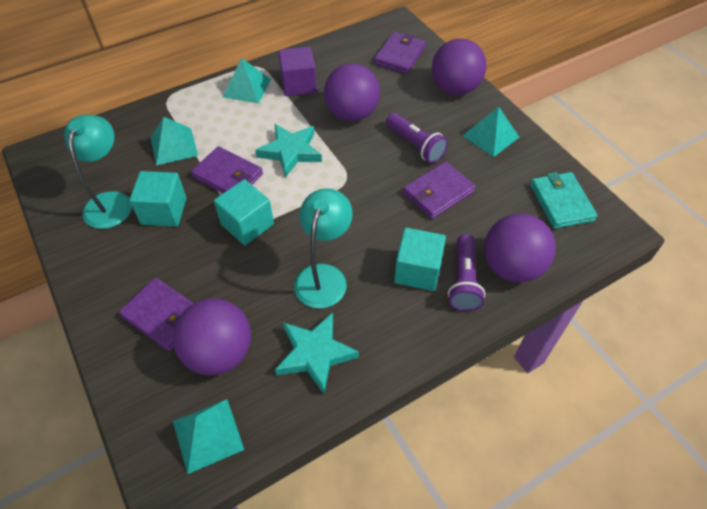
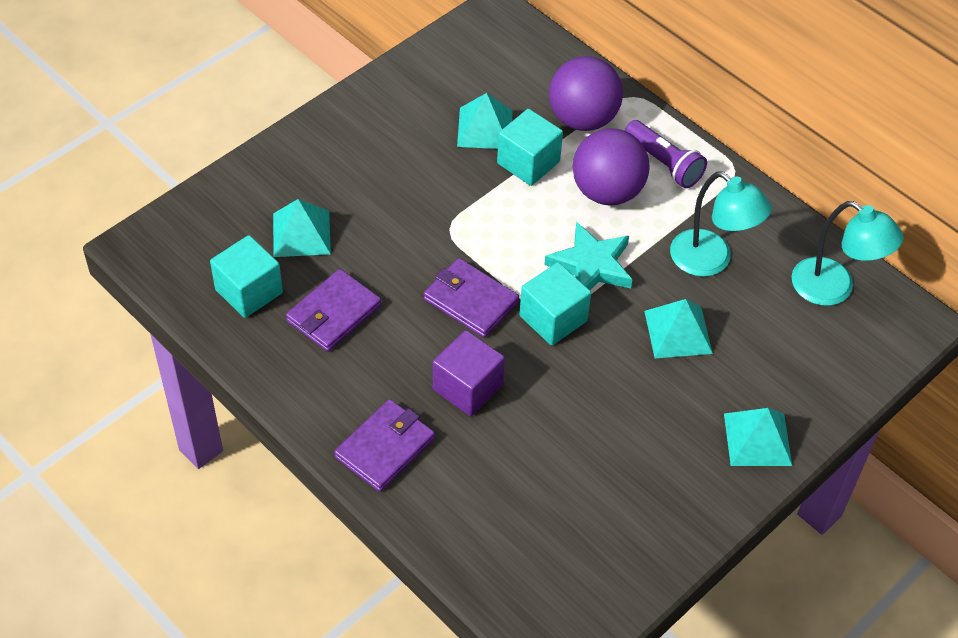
purple ball: [173,298,251,375] [324,63,380,121] [432,39,486,95] [484,214,556,283] = 4 -> [549,56,623,131] [573,128,650,206] = 2
purple flashlight: [386,113,448,163] [448,234,485,312] = 2 -> [625,120,707,188] = 1
purple wallet: [119,277,193,351] [191,146,263,193] [374,32,426,74] [403,161,476,219] = 4 -> [286,269,381,352] [334,399,435,492] [424,258,519,338] = 3
turquoise star: [255,124,322,178] [275,312,359,394] = 2 -> [544,222,633,290] = 1
turquoise wallet: [530,172,598,229] = 1 -> none = 0

